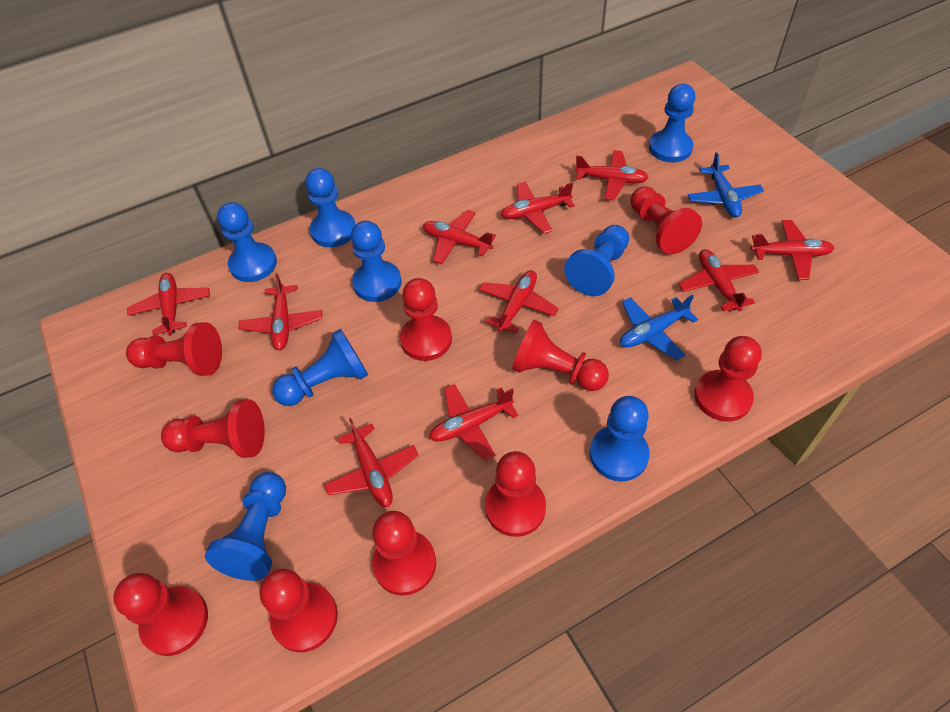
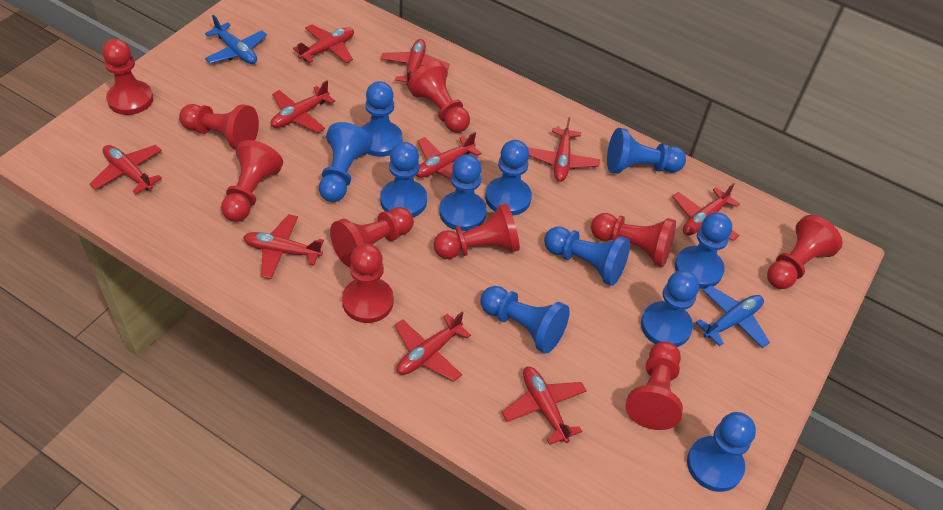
blue pawn: [205,472,286,581] [217,202,277,282] [272,329,368,406] [305,168,356,247] [351,221,401,302] [564,225,629,296] [590,396,650,481] [649,84,695,162] = 8 -> [319,122,373,202] [361,81,403,157] [380,142,427,217] [439,154,487,231] [480,286,570,354] [485,140,532,216] [544,227,630,286] [607,128,686,174] [641,270,699,347] [675,212,732,289] [687,412,756,492] = 11

